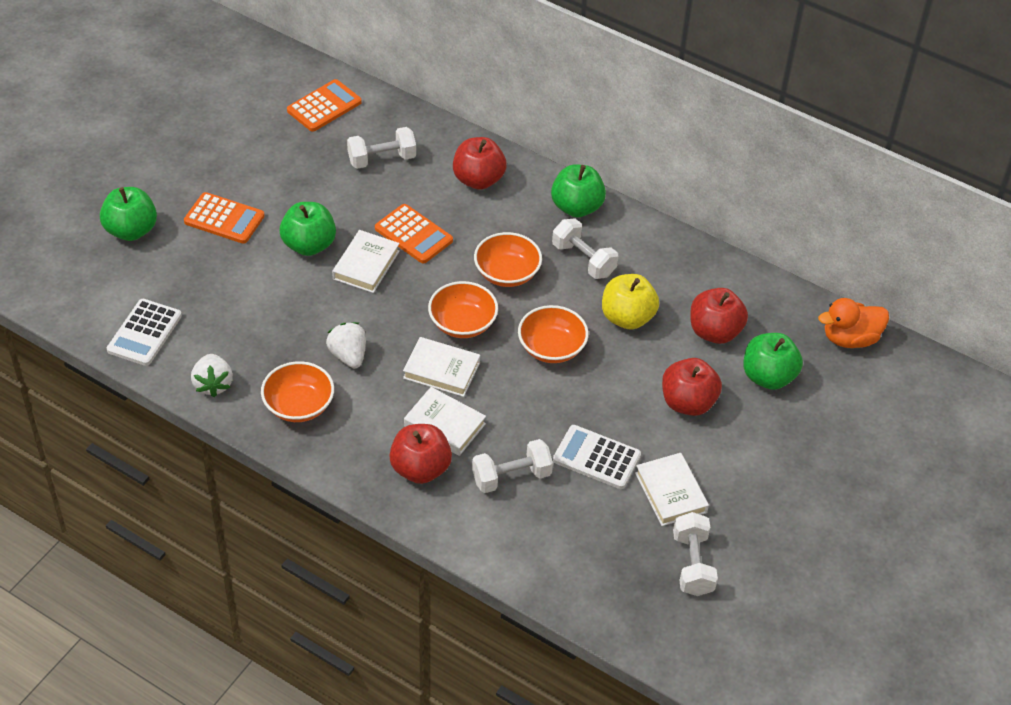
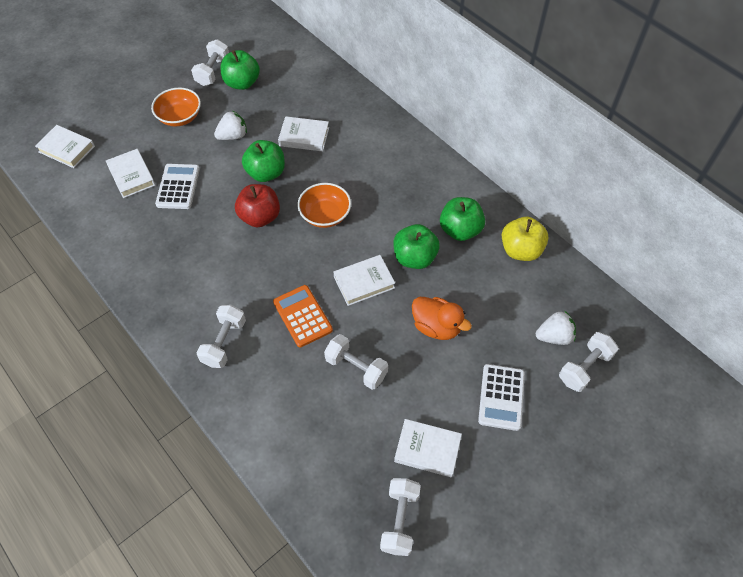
orange bowl: [261,361,334,422] [428,281,498,338] [474,232,542,287] [518,305,589,363] = 4 -> [151,88,201,126] [297,183,351,228] = 2
orange calculator: [184,192,265,244] [287,79,362,132] [375,204,453,264] = 3 -> [273,285,333,347] = 1
red apple: [389,424,452,484] [453,137,507,190] [662,358,722,416] [690,288,748,344] = 4 -> [235,184,280,227] = 1
white book: [332,230,400,293] [403,337,480,397] [404,387,486,456] [635,453,709,526] = 4 -> [35,125,95,168] [106,149,155,198] [278,116,329,151] [334,255,395,306] [394,419,462,477] = 5
white dumbbell: [347,127,416,169] [472,439,553,493] [552,218,618,279] [673,512,718,596] = 4 -> [191,39,229,86] [196,305,246,368] [324,334,388,390] [380,478,421,556] [559,332,619,392] = 5

